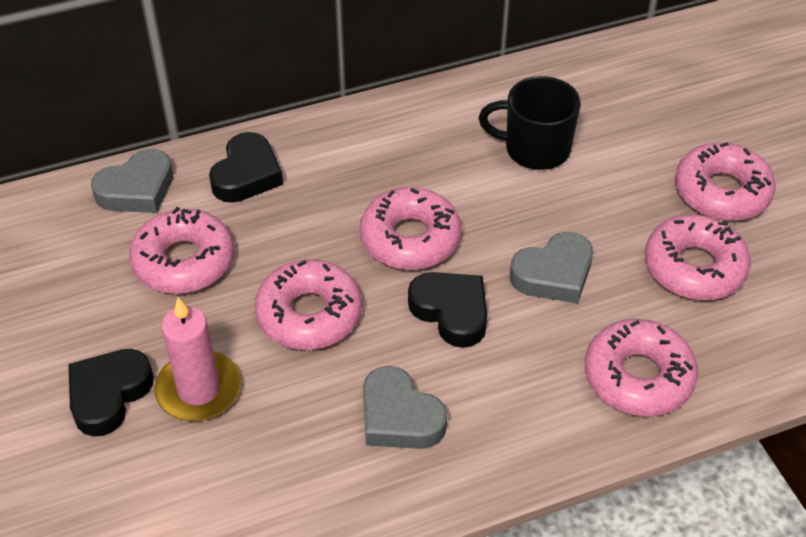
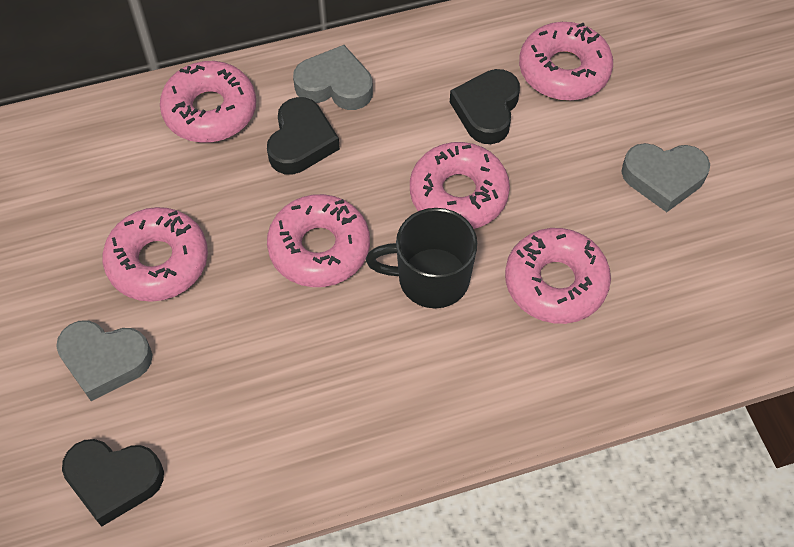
pink candle: [154,298,241,421] = 1 -> none = 0

